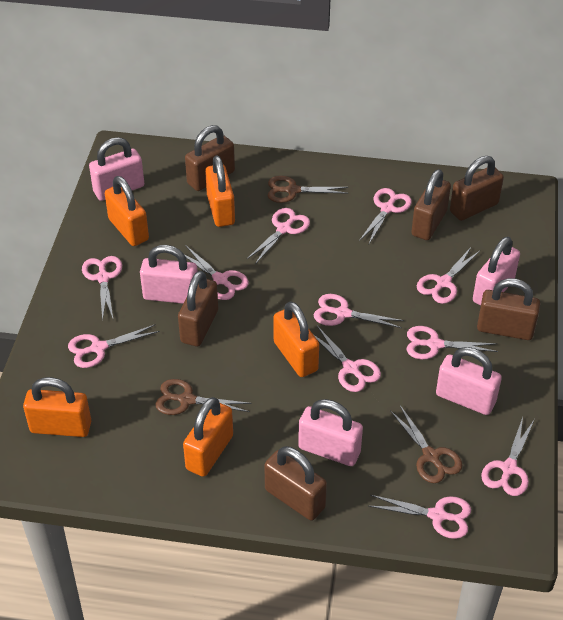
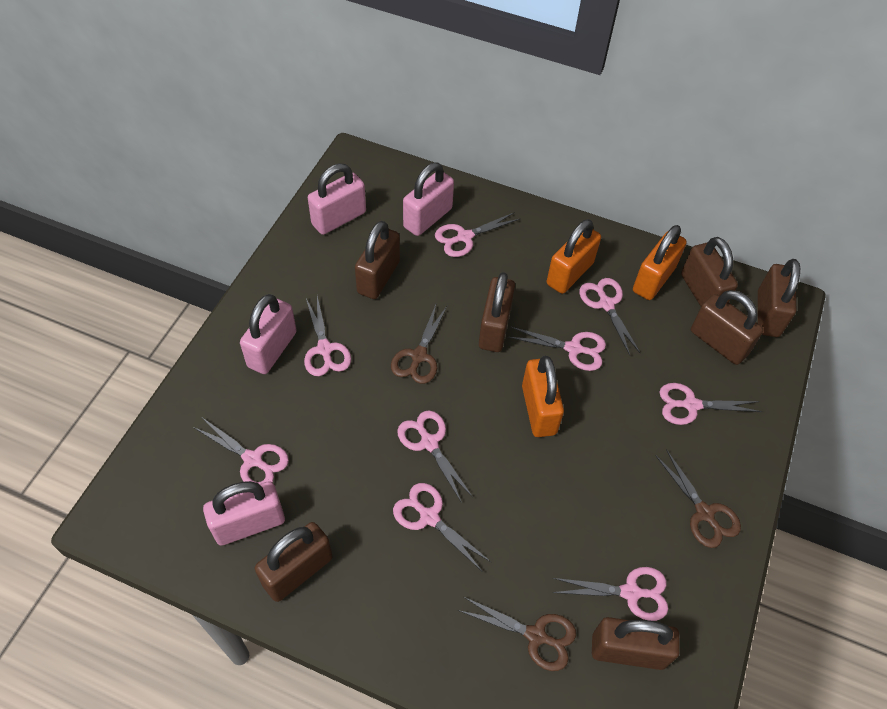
brown padlock: [178,271,218,347] [185,125,235,191] [264,446,327,521] [411,169,451,240] [450,156,504,221] [477,278,540,340] = 6 -> [255,522,332,602] [355,221,400,299] [479,272,515,352] [592,617,680,670] [681,237,738,306] [691,290,763,365] [758,259,800,337] = 7
orange padlock: [23,377,91,437] [105,176,149,246] [183,397,233,477] [205,156,235,227] [273,301,319,377] = 5 -> [522,356,564,437] [547,219,601,294] [633,225,687,300] = 3
pink padlock: [89,137,144,201] [140,245,198,304] [298,399,363,466] [436,347,502,415] [473,237,520,306] = 5 -> [203,481,285,546] [240,294,297,374] [308,164,366,235] [403,162,454,236] = 4
pink scissors: [68,324,159,368] [82,256,122,321] [184,245,249,300] [247,208,310,264] [314,294,404,328] [314,326,381,392] [359,188,412,245] [369,495,471,539] [407,326,498,359] [417,246,480,304] [481,417,534,496] = 11 -> [193,418,289,484] [304,296,351,376] [393,483,491,572] [397,410,473,503] [435,212,521,257] [508,327,606,371] [552,567,668,621] [579,278,641,355] [659,383,762,425] = 9

